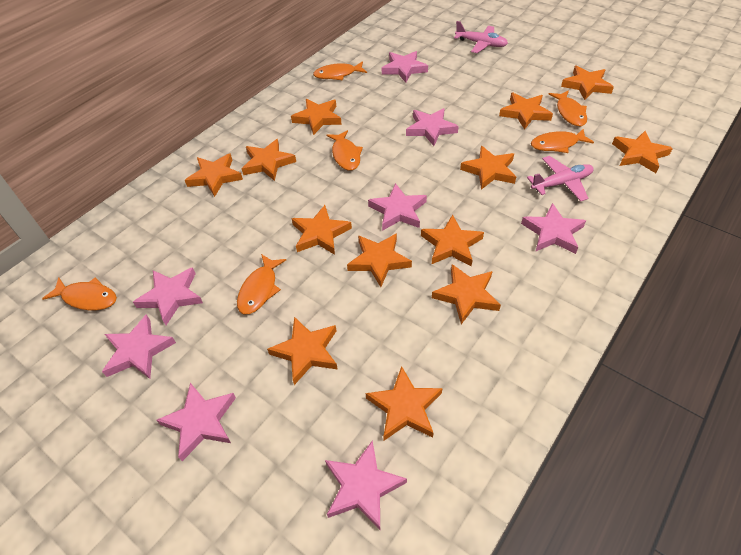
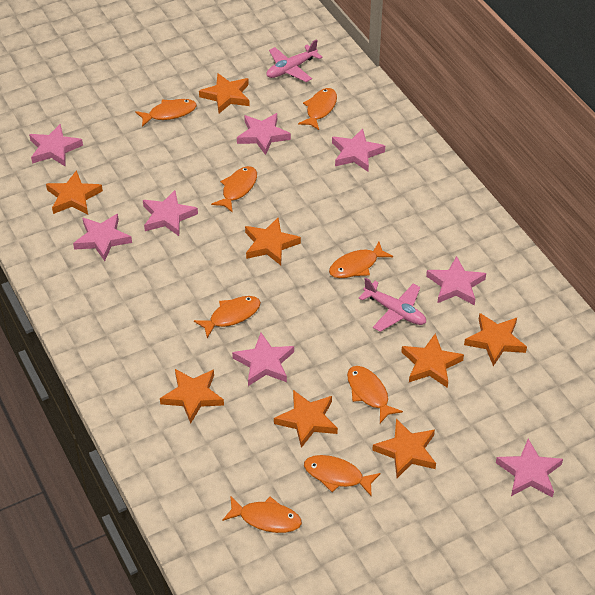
orange fish: [42,277,117,310] [237,254,286,314] [313,61,367,80] [327,130,363,171] [531,128,594,153] [548,90,587,126] = 6 -> [135,99,197,127] [194,296,261,338] [211,166,257,213] [222,496,302,533] [298,88,337,130] [304,455,380,496] [329,242,393,278] [347,366,403,423] = 8
orange star: [185,153,243,197] [242,139,296,181] [267,317,337,385] [291,99,342,135] [291,205,352,255] [347,233,412,287] [366,366,443,441] [421,215,484,266] [432,264,501,324] [460,146,516,190] [499,93,553,130] [561,65,614,100] [612,131,673,173] = 13 -> [46,170,103,214] [160,369,224,424] [199,73,250,113] [245,217,301,265] [274,390,338,448] [372,419,436,478] [401,333,464,388] [464,313,527,366] = 8

